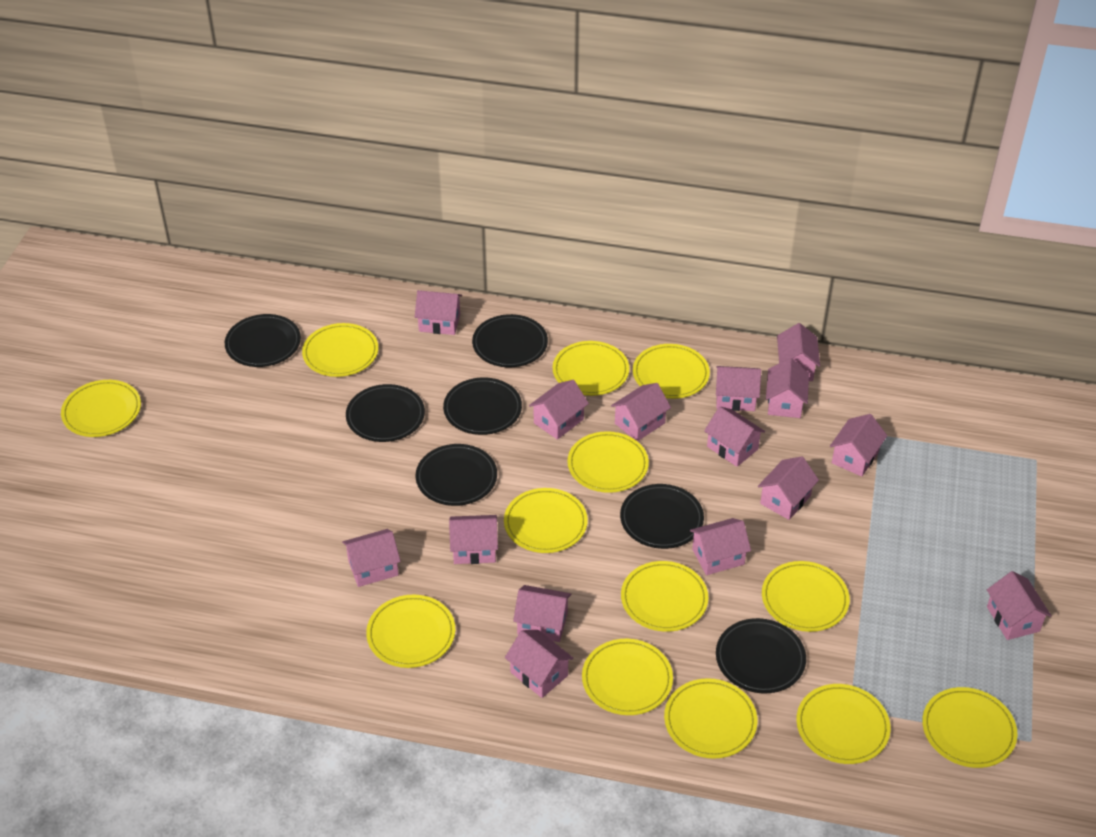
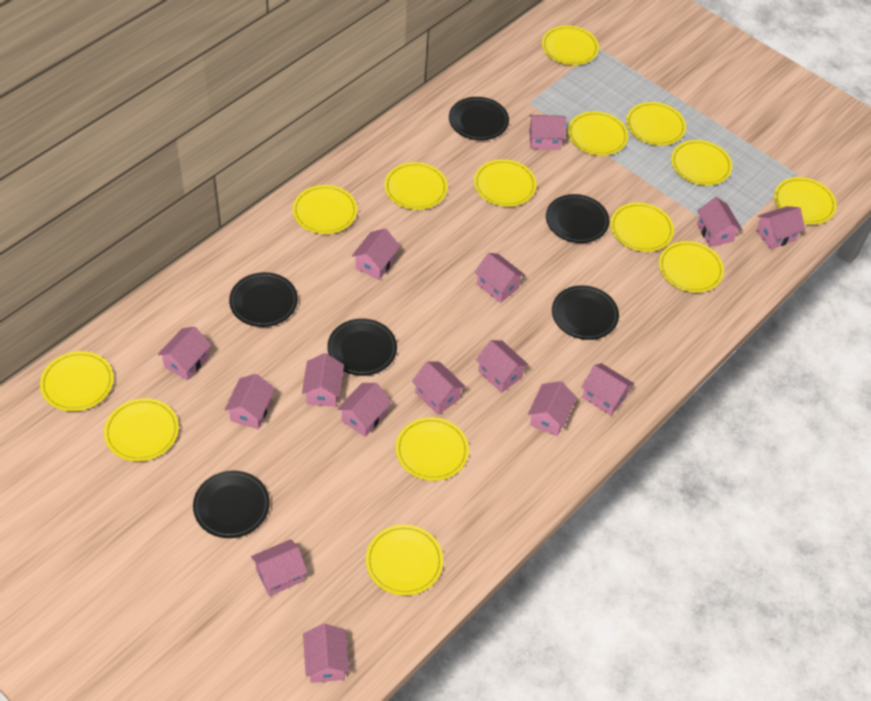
black plate: [225,314,301,367] [346,384,425,442] [416,444,497,506] [443,377,522,435] [472,314,548,367] [620,484,704,549] [716,618,806,693] = 7 -> [193,471,270,538] [229,272,298,327] [327,318,397,376] [449,97,509,140] [546,194,610,243] [552,285,619,340] = 6
yellow plate: [61,380,141,437] [302,323,378,377] [366,595,455,668] [504,488,588,553] [553,341,629,396] [567,431,649,493] [582,639,673,715] [621,561,708,632] [633,344,710,399] [664,678,757,759] [762,561,850,632] [796,684,890,764] [922,687,1017,768] = 13 -> [40,351,114,411] [104,398,179,462] [293,185,357,234] [366,525,443,596] [384,162,448,210] [396,417,469,481] [474,159,537,207] [542,26,599,65] [568,111,628,156] [610,203,674,252] [626,102,686,146] [659,241,724,293] [671,140,732,186] [774,177,837,225] = 14

